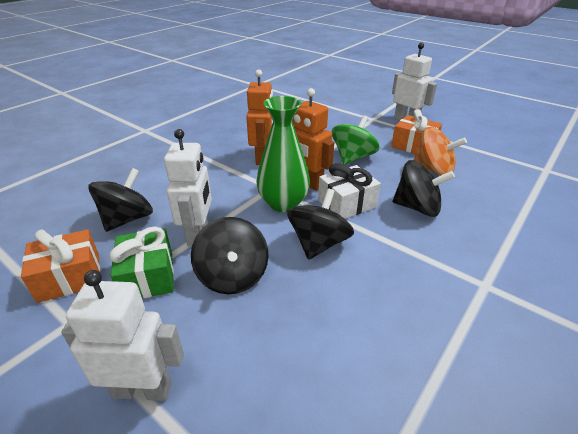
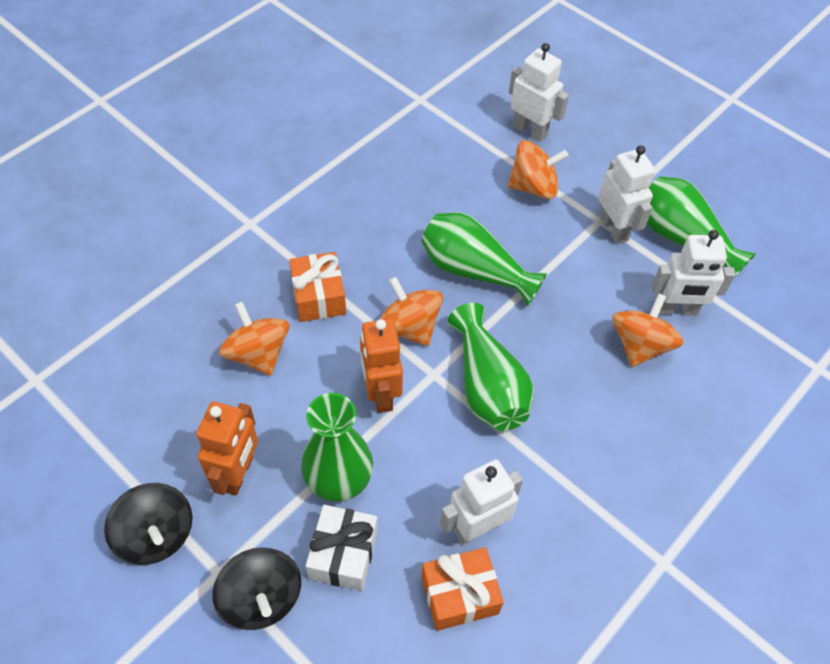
black spinning top: [88,168,153,232] [191,217,269,294] [287,189,354,260] [393,160,455,217] = 4 -> [104,483,192,565] [212,547,301,630] = 2
green gift: [109,227,174,298] = 1 -> none = 0
green spinning top: [332,115,380,165] = 1 -> none = 0
green vase: [257,96,310,212] = 1 -> [301,393,373,502] [421,212,547,306] [448,303,534,431] [647,176,756,276] = 4
orange spinning top: [414,127,467,176] = 1 -> [219,302,290,376] [380,277,443,346] [508,140,568,199] [612,293,683,367] = 4
white robot: [61,270,184,401] [164,129,212,247] [392,43,437,121] = 3 -> [440,459,523,545] [509,43,569,142] [598,145,656,244] [652,230,736,315] = 4

